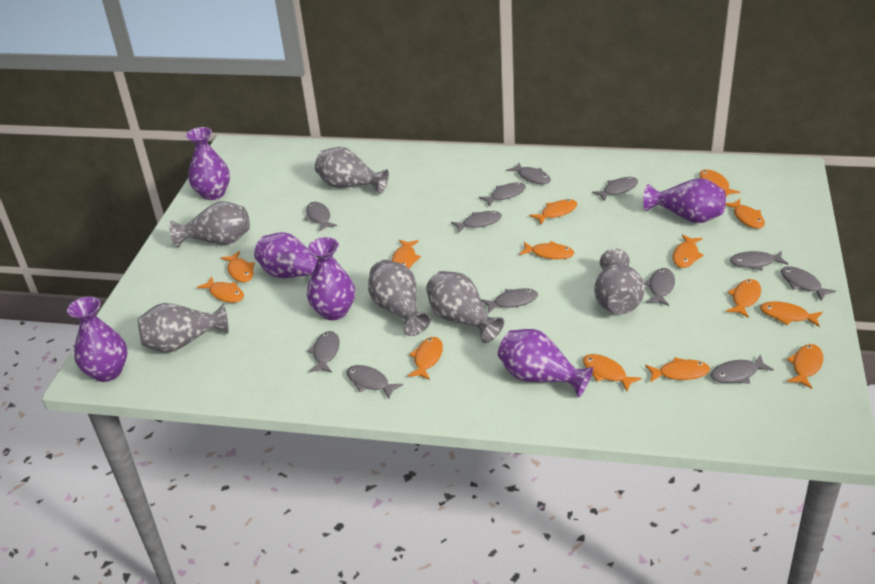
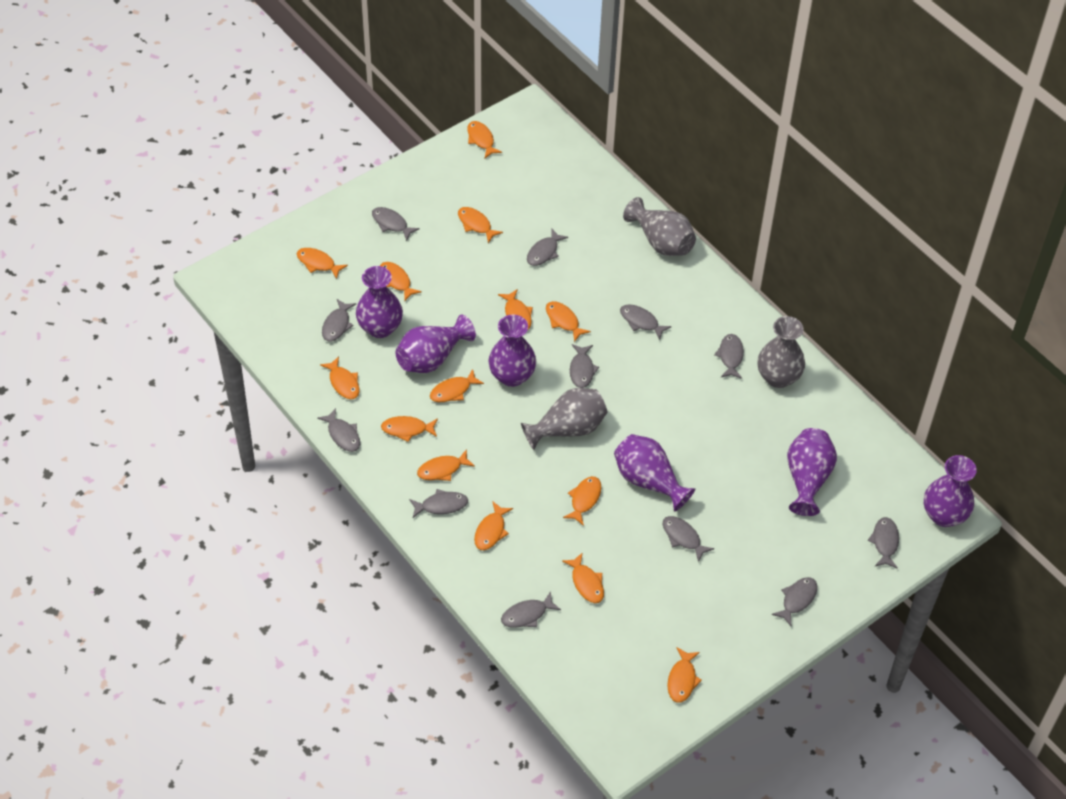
grey vase: [138,303,228,352] [169,201,250,247] [315,147,389,194] [368,260,431,336] [426,271,504,343] [594,248,645,314] = 6 -> [521,388,607,450] [623,197,696,256] [758,316,805,388] = 3

